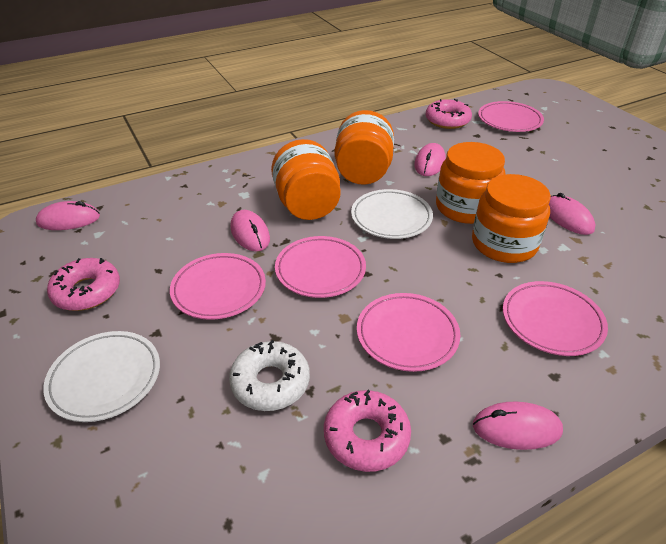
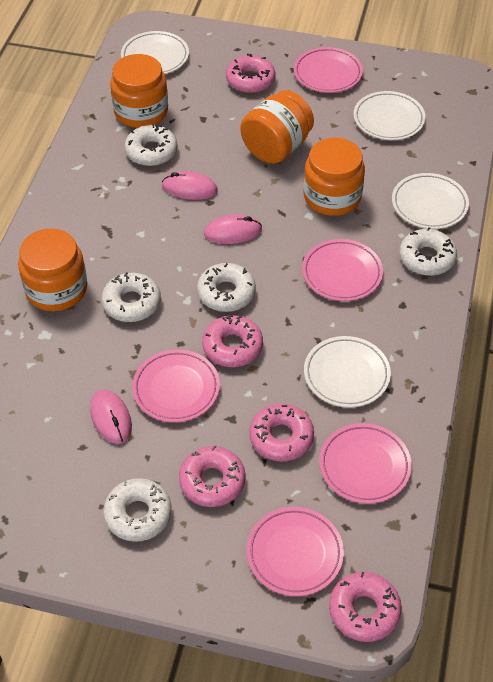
pink donut: [47,258,120,311] [324,390,411,472] [426,99,472,129] = 3 -> [179,445,245,507] [202,315,263,367] [226,54,275,93] [249,403,314,461] [329,572,402,642] = 5
pink mouse: [36,201,100,230] [230,210,270,252] [414,143,446,176] [473,402,563,450] [549,193,595,235] = 5 -> [90,389,132,444] [162,171,218,200] [204,214,262,244] = 3
white donut: [229,340,310,411] = 1 -> [102,272,161,322] [103,478,172,542] [125,124,178,166] [197,263,256,312] [399,227,457,276] = 5
white plate: [43,331,160,422] [351,189,433,239] = 2 -> [121,31,189,74] [304,336,391,408] [354,91,426,140] [392,173,469,229] = 4

